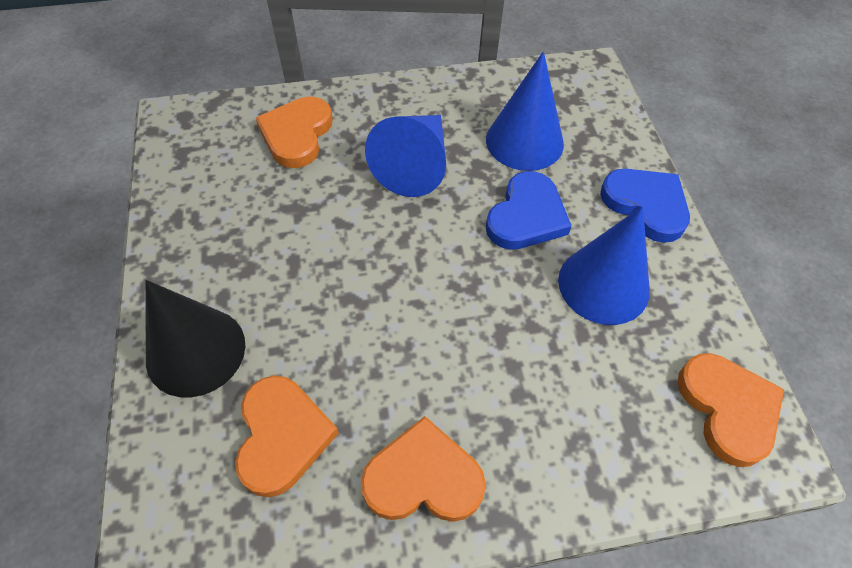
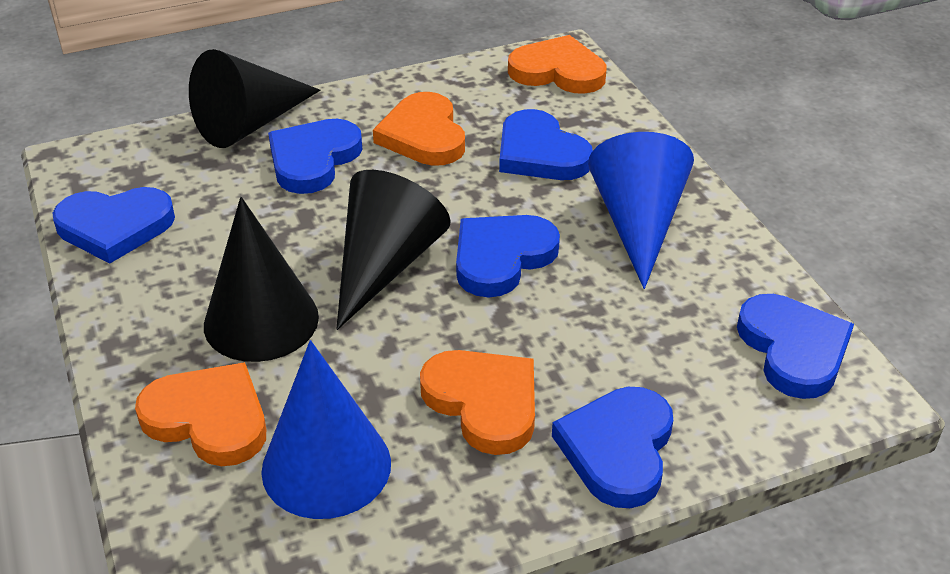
black cone: [146,280,245,397] = 1 -> [189,49,321,148] [204,197,319,362] [336,170,451,330] = 3
blue cone: [365,115,446,197] [486,51,564,171] [558,206,650,325] = 3 -> [261,340,391,519] [588,132,694,289] = 2
blue heart: [486,171,572,250] [600,169,690,243] = 2 -> [52,187,175,264] [268,119,362,194] [456,215,560,297] [499,109,593,180] [552,387,673,508] [737,294,854,399] = 6

